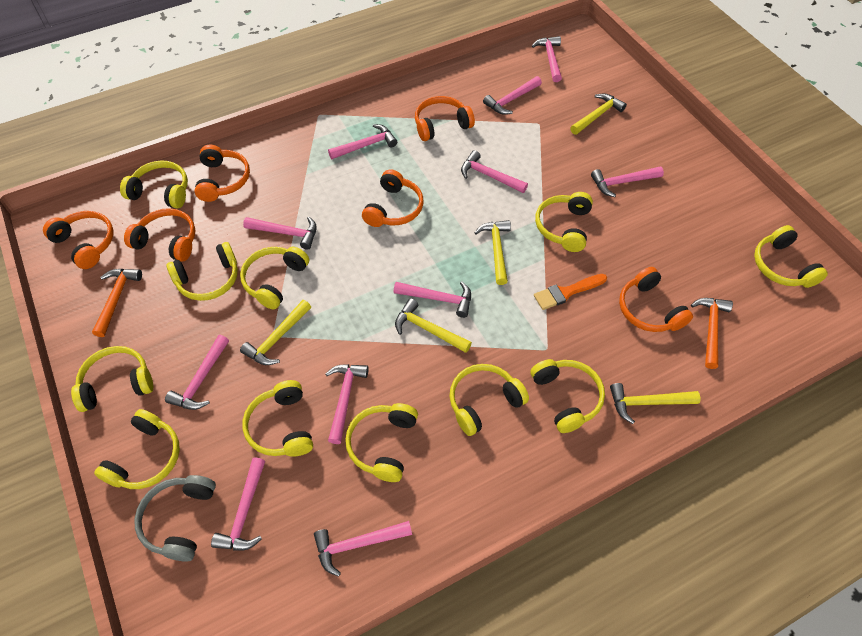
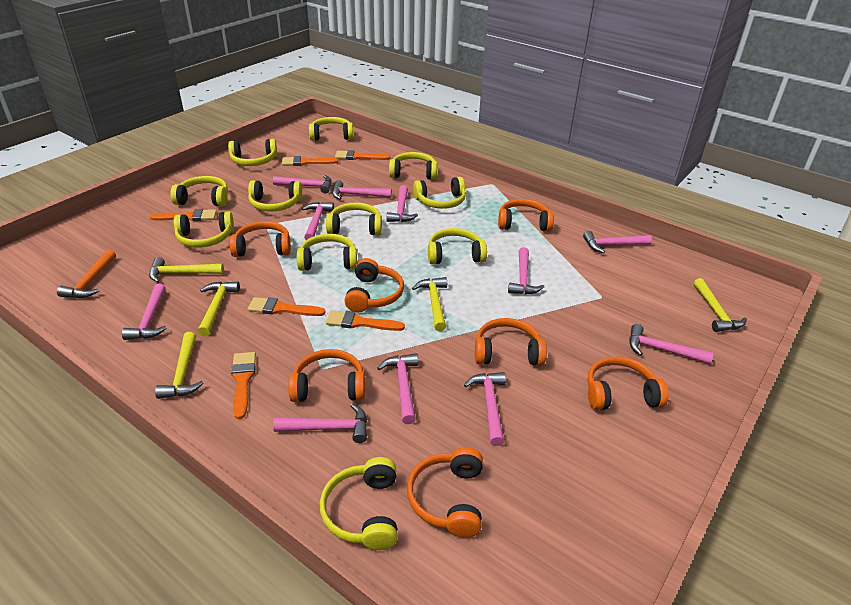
grey headphones: [134,475,216,562] = 1 -> none = 0
orange brush: [534,274,607,310] = 1 -> [150,209,217,221] [231,352,256,419] [248,297,326,316] [282,156,338,166] [326,310,405,331] [335,150,390,160] = 6
orange hammer: [92,269,142,337] [691,298,733,369] = 2 -> [57,250,116,298] = 1
orange headphones: [43,211,114,269] [124,208,195,261] [195,145,250,202] [362,169,424,227] [415,96,475,141] [619,267,693,332] = 6 -> [229,221,291,257] [288,349,365,402] [344,258,404,312] [407,447,483,538] [475,318,547,366] [498,199,554,231] [587,356,669,410] = 7

